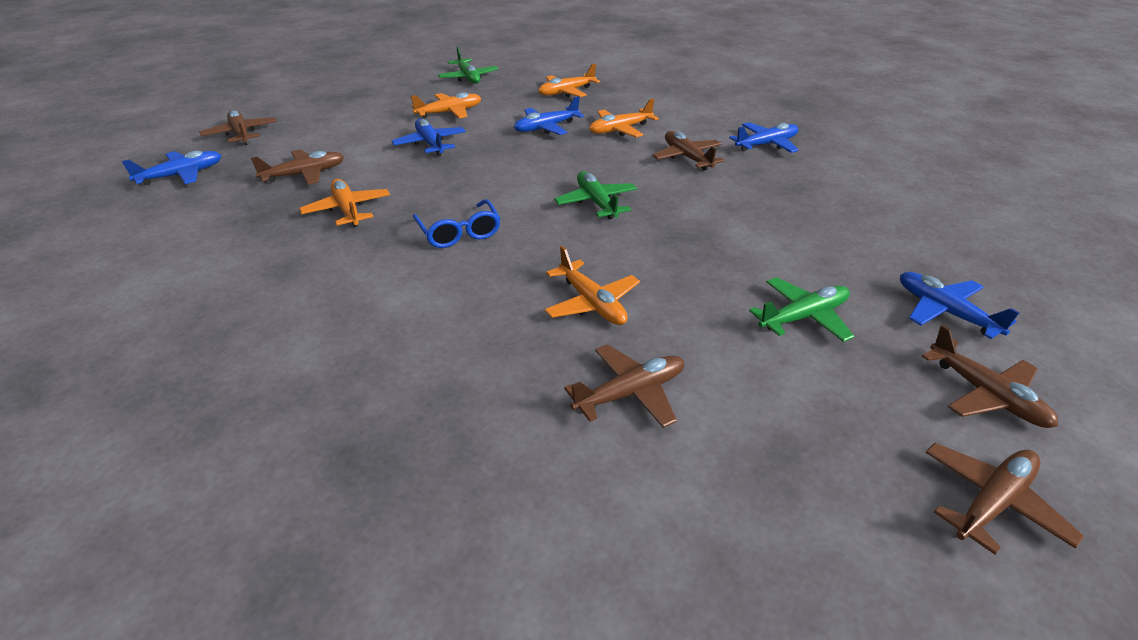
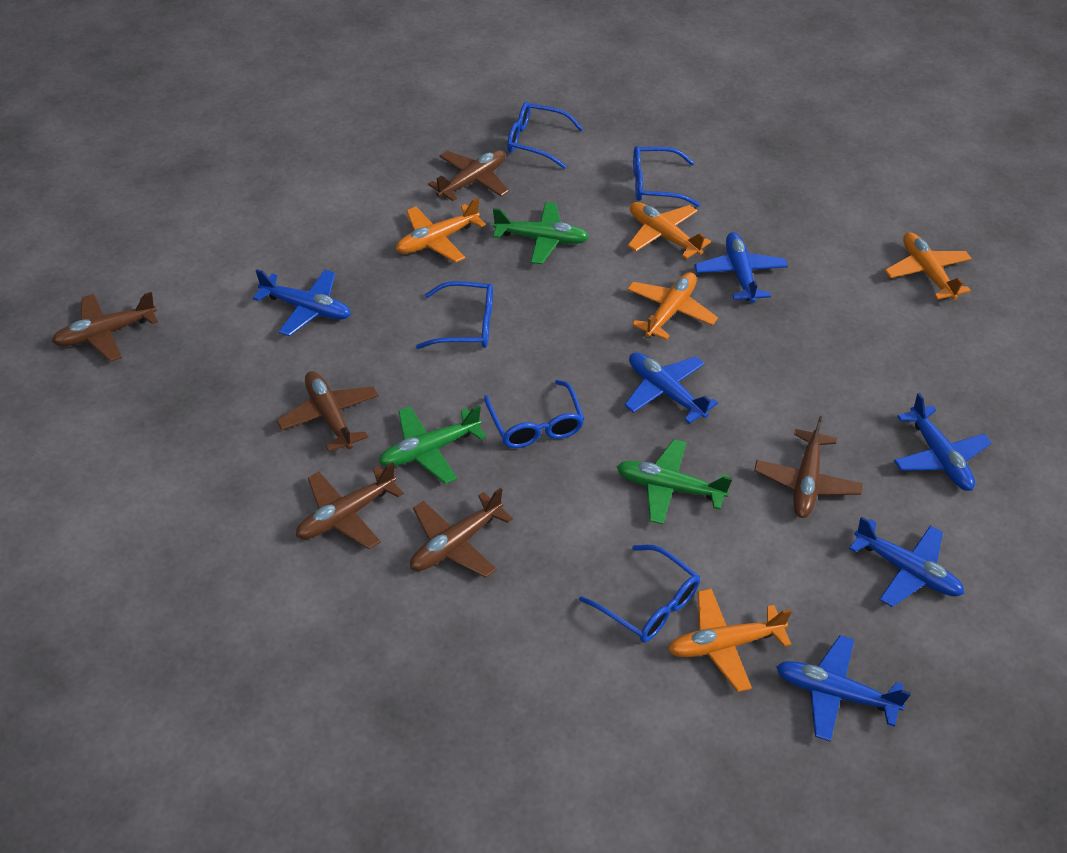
blue glasses: [413,199,500,248] = 1 -> [416,281,493,349] [484,380,584,448] [507,102,583,169] [579,545,700,642] [633,146,700,207] = 5
blue plane: [122,151,222,185] [392,119,466,156] [514,96,584,135] [729,122,799,153] [900,272,1020,339] = 5 -> [253,269,351,336] [624,352,718,424] [694,232,788,303] [776,635,911,741] [849,516,964,607] [894,393,992,491] = 6

